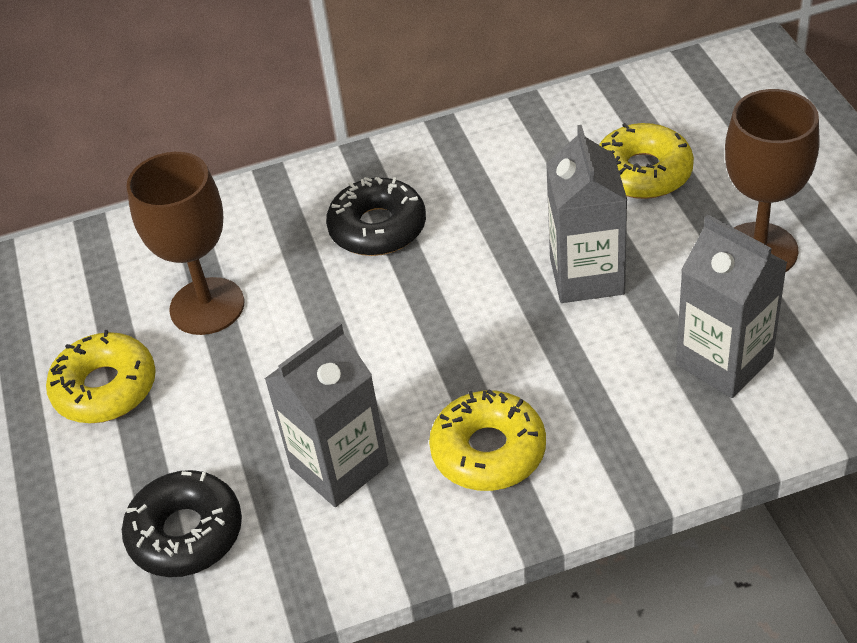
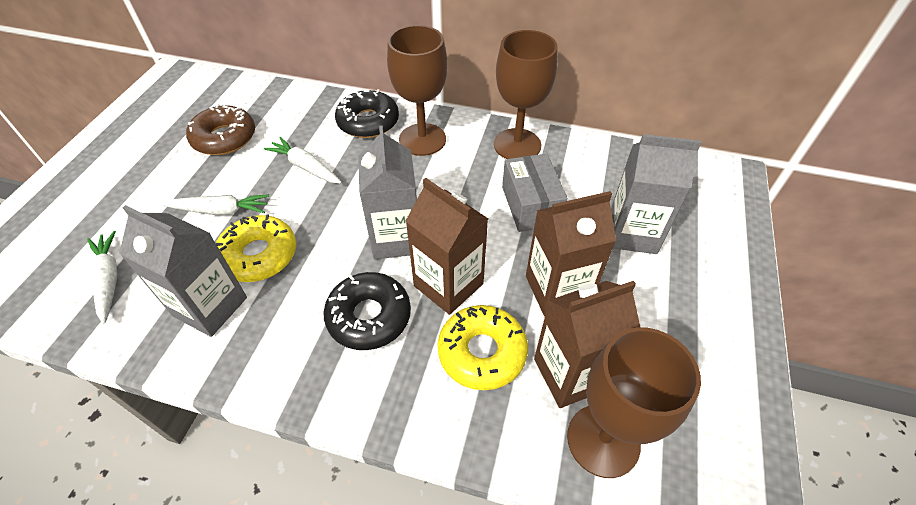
brown carton: none = 0 -> [406,178,488,315] [526,191,616,316] [534,281,640,408] = 3
brown donut: none = 0 -> [186,104,255,155] = 1
brown goblet: [126,152,244,335] [725,89,819,272] = 2 -> [387,25,447,156] [494,30,558,159] [567,327,701,478] = 3
grey box: none = 0 -> [502,153,568,232] = 1
white carrot: none = 0 -> [87,231,117,324] [162,194,269,215] [264,137,342,184] = 3
yellow donut: [46,330,156,423] [429,389,546,491] [599,123,694,199] = 3 -> [216,215,296,282] [438,305,528,390] = 2

